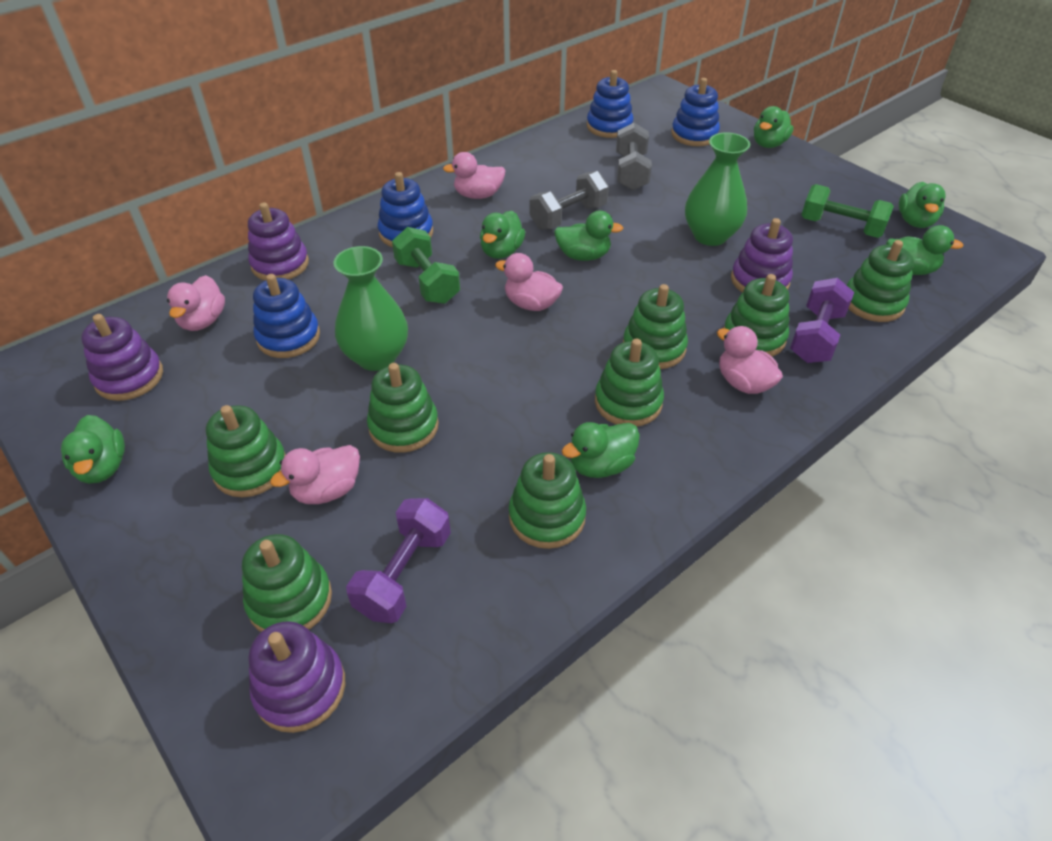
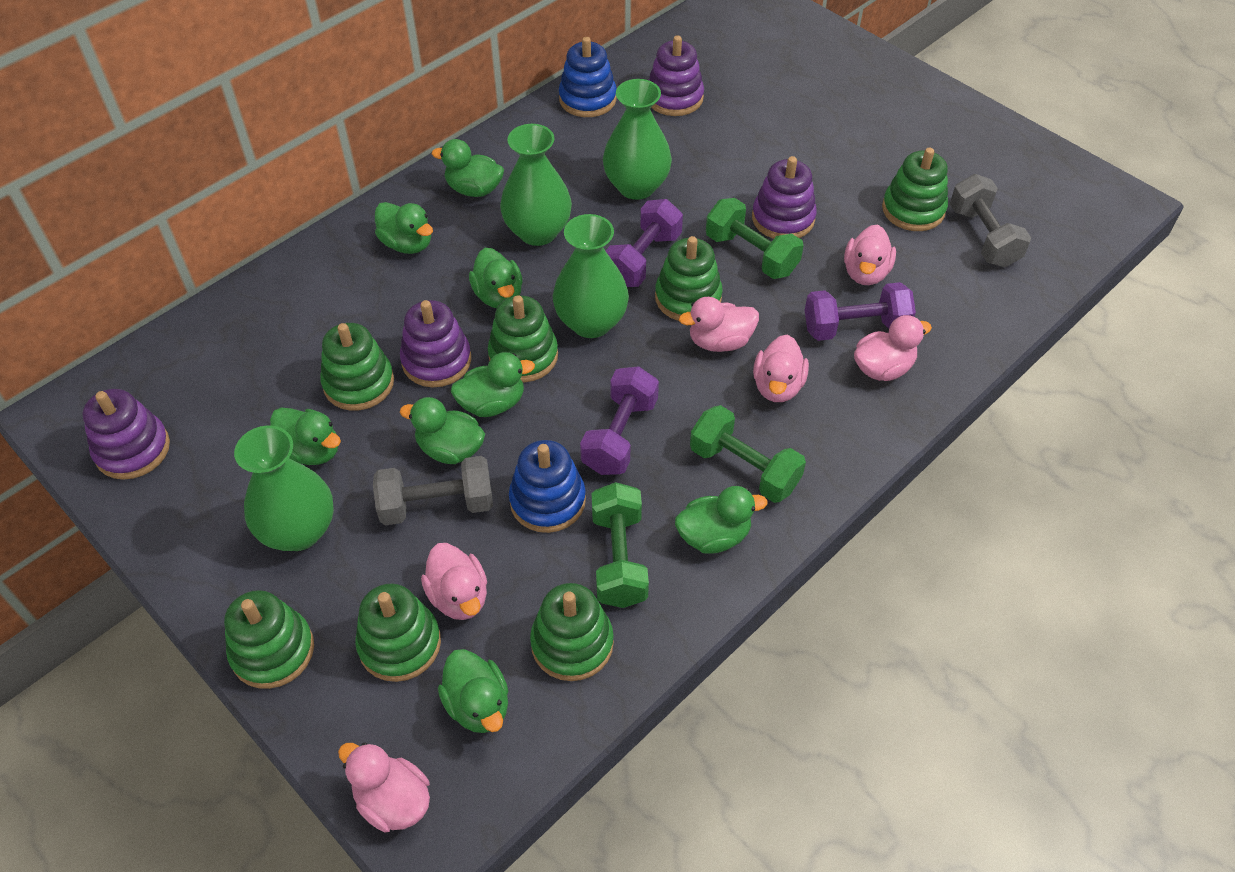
blue stacking toy: [253,274,320,358] [378,172,433,247] [587,70,633,138] [671,78,720,146] = 4 -> [509,440,586,533] [559,37,617,117] = 2
green duck: [61,415,125,484] [480,211,525,259] [554,210,623,261] [562,422,640,478] [754,106,794,148] [886,225,963,275] [899,182,946,228] = 7 -> [270,407,341,465] [375,202,433,254] [400,397,485,464] [432,139,504,197] [438,649,508,733] [451,352,535,417] [469,248,523,308] [675,486,768,554] = 8
green dumbbell: [392,227,460,304] [801,184,894,238] = 2 -> [591,482,649,608] [690,405,806,503] [706,198,804,279] = 3
green stacking toy: [206,405,286,497] [242,534,332,632] [367,363,439,453] [509,452,586,549] [595,338,664,427] [623,284,688,369] [724,274,789,357] [847,240,914,322] = 8 -> [224,590,314,689] [320,323,394,411] [355,584,441,682] [488,295,558,382] [530,583,614,681] [655,236,723,321] [882,147,948,231] = 7
green vase: [334,246,408,371] [685,132,750,246] = 2 -> [234,425,334,551] [500,124,572,246] [553,214,629,338] [603,79,672,200] = 4
pink duck: [167,275,225,331] [270,445,360,504] [443,152,506,199] [495,253,563,311] [717,326,783,394] = 5 -> [338,742,430,832] [421,543,487,620] [679,297,759,352] [753,335,809,402] [844,224,896,285] [854,315,932,381] = 6
purple dumbbell: [346,498,451,623] [790,278,854,363] = 2 -> [580,366,659,475] [606,199,683,287] [805,282,916,341] = 3

